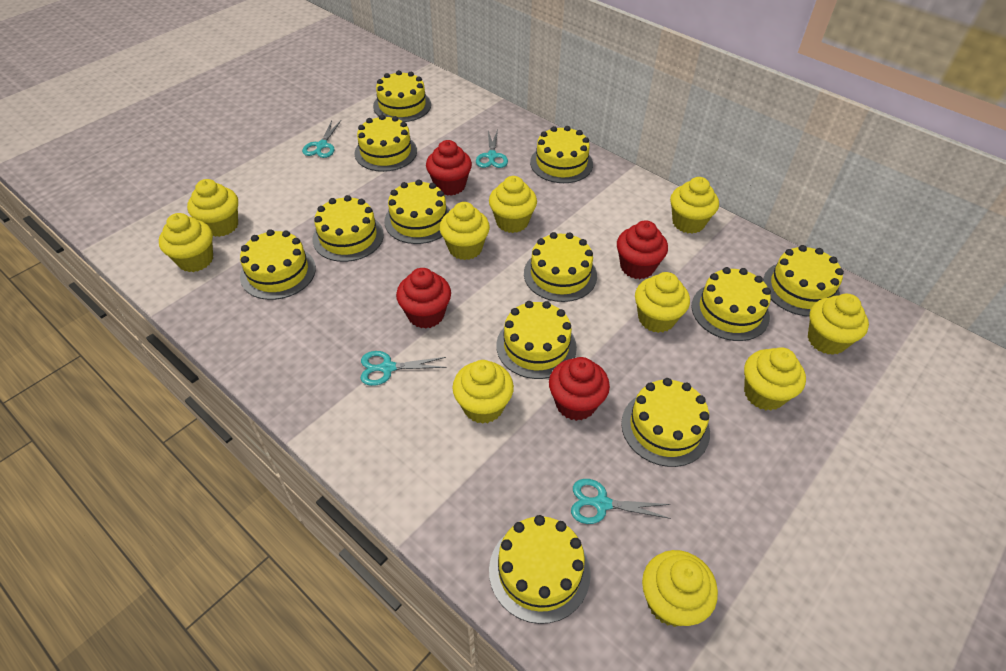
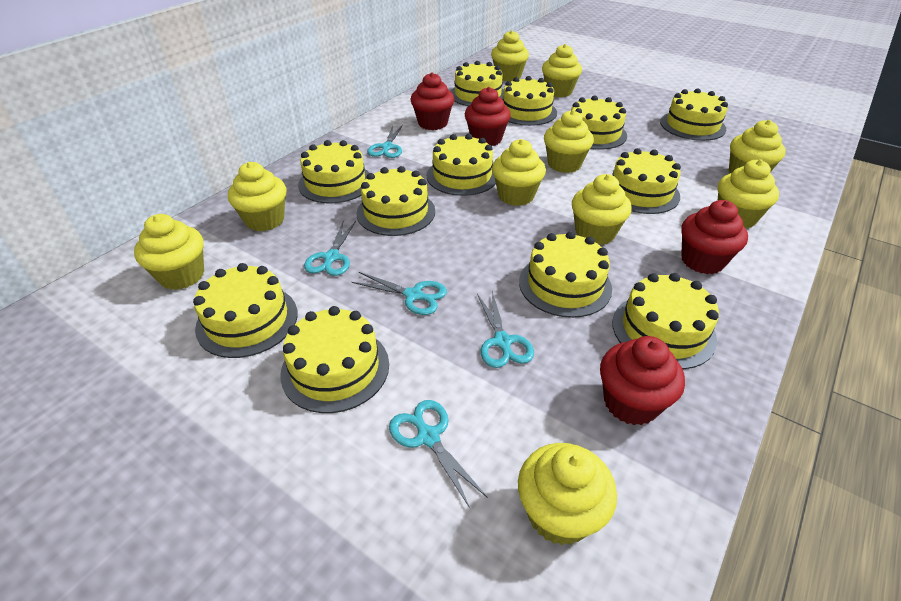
turquoise scissors: [302,121,341,158] [361,351,447,386] [476,130,508,168] [571,479,671,524] = 4 -> [304,221,356,276] [352,272,447,315] [367,125,403,158] [389,400,488,508] [477,292,534,368] = 5

